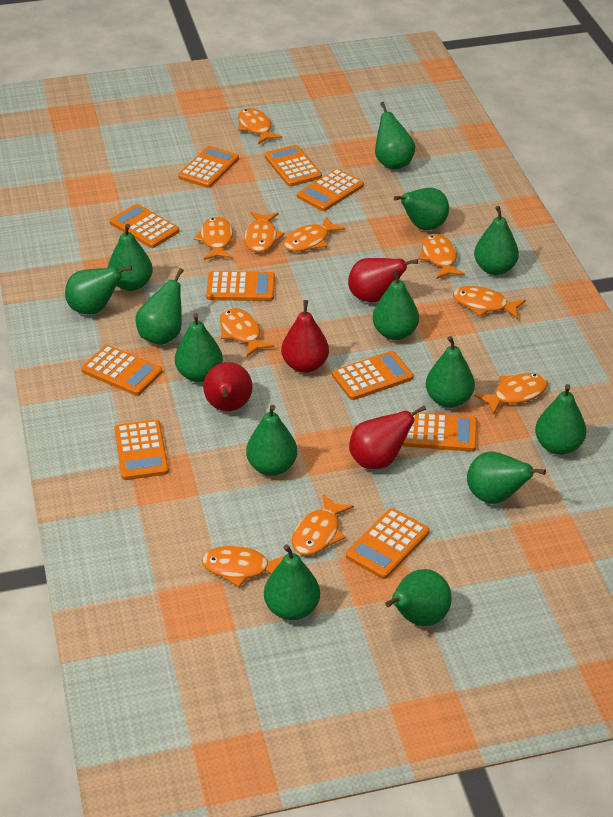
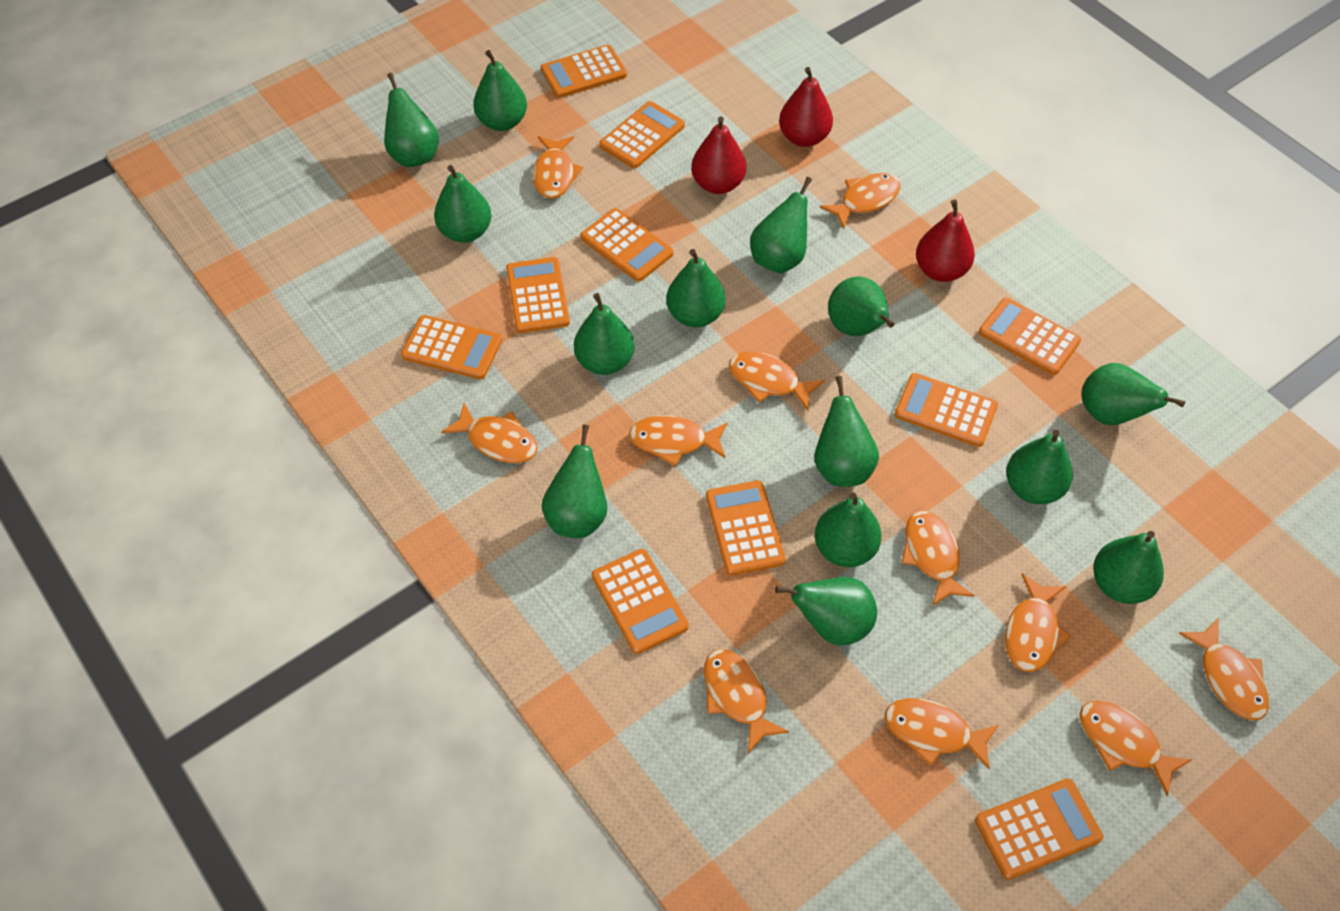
orange fish: [194,217,233,260] [202,546,285,587] [220,308,275,357] [238,108,282,144] [244,212,284,253] [283,216,346,252] [292,494,354,556] [418,234,465,279] [453,286,526,319] [474,373,548,415] = 10 -> [441,403,538,463] [532,136,583,199] [629,415,728,466] [704,649,789,754] [729,352,825,411] [820,173,901,229] [885,698,999,769] [902,511,975,606] [1005,573,1071,672] [1080,701,1192,796] [1179,618,1269,721] = 11
red pear: [203,362,253,411] [281,300,329,373] [348,258,418,302] [349,405,426,469] = 4 -> [691,116,746,194] [779,67,833,147] [916,199,975,282] = 3

